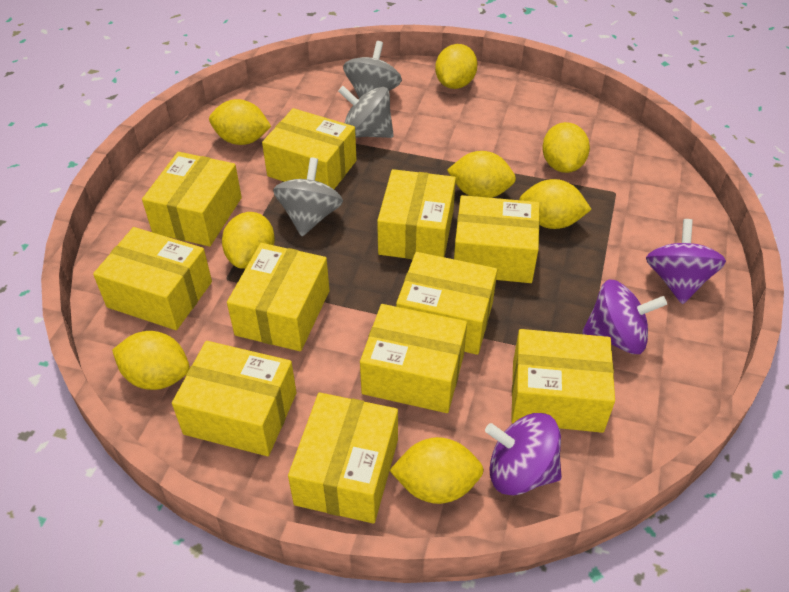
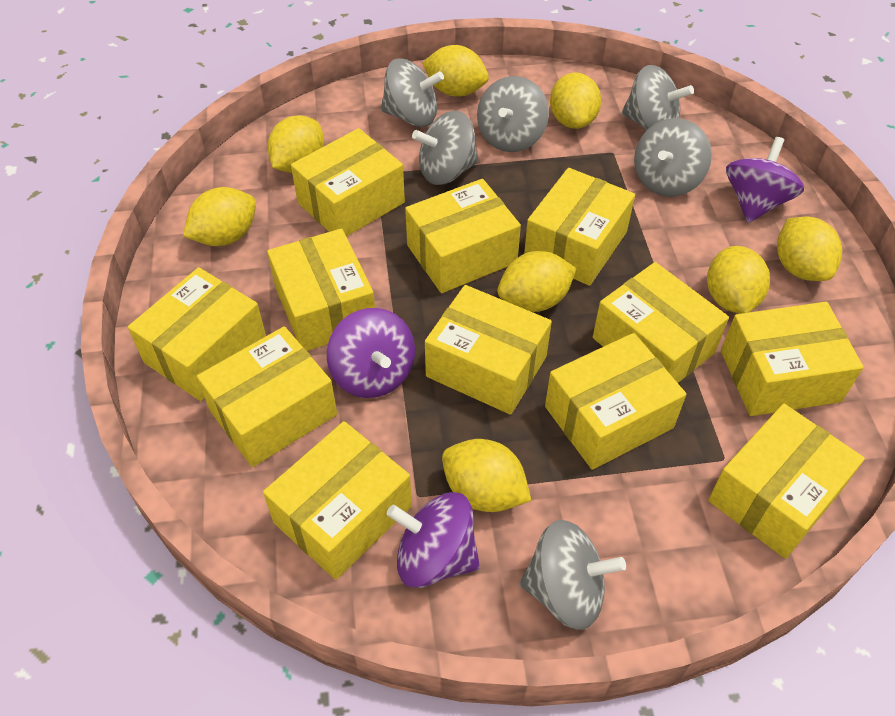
grey spinning top: [273,157,343,236] [338,86,394,138] [343,41,402,98] = 3 -> [381,58,444,127] [412,111,478,185] [477,76,549,152] [519,520,626,630] [622,65,694,131] [634,118,712,197] = 6
yellow box: [93,227,212,330] [142,152,242,247] [172,341,297,456] [227,243,330,351] [262,108,357,189] [288,393,398,523] [360,304,467,413] [377,169,456,259] [396,252,497,355] [454,195,540,283] [511,329,615,433] = 11 -> [128,267,266,401] [197,326,337,467] [263,421,412,580] [267,228,375,351] [291,128,405,237] [405,179,521,293] [425,285,552,415] [524,168,635,286] [545,333,686,470] [593,262,729,383] [708,404,865,559] [721,302,863,416] = 12

